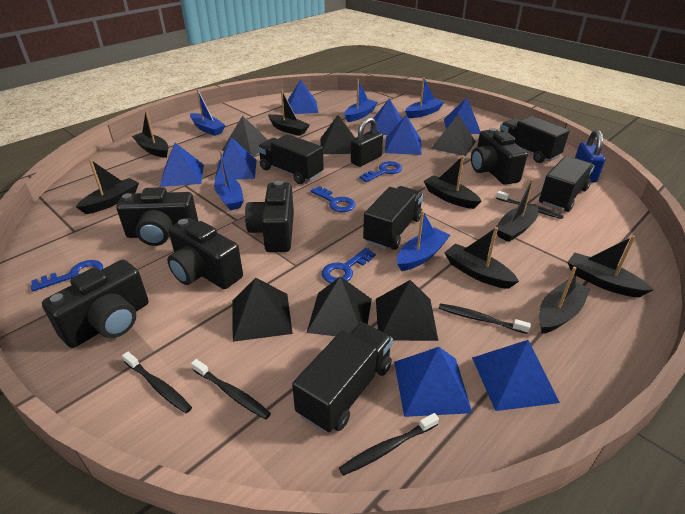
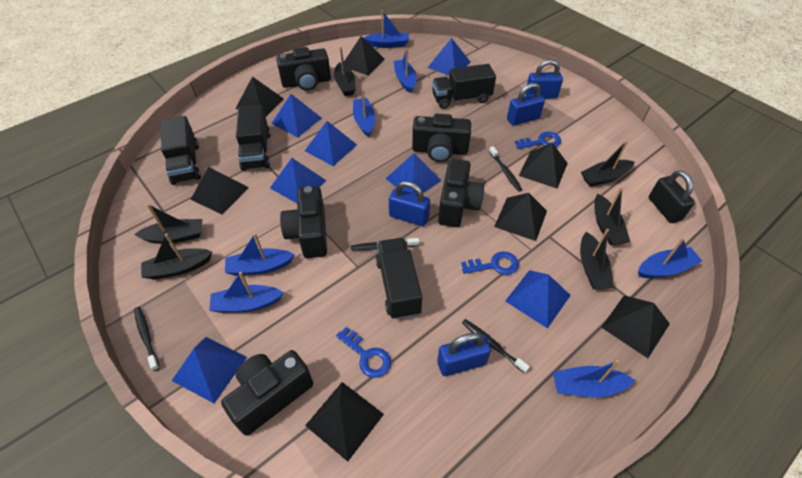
black boat: [76,159,139,214] [132,111,169,158] [268,90,310,136] [424,156,481,209] [444,227,519,289] [494,179,539,242] [539,267,590,334] [567,236,654,297] = 8 -> [134,204,202,244] [141,233,212,279] [334,46,356,96] [580,229,614,289] [581,141,634,187] [594,187,630,245] = 6
black pyramid: [222,116,268,157] [232,278,293,342] [307,276,372,336] [320,115,355,154] [376,280,438,341] [431,114,476,156] = 6 -> [190,167,249,214] [235,76,284,116] [305,382,384,461] [344,36,384,75] [494,193,547,241] [519,143,568,188] [601,295,670,358] = 7
black toothbrush: [122,352,192,413] [191,359,271,420] [339,413,439,476] [439,303,531,334] [496,191,564,219] = 5 -> [134,307,160,371] [351,238,419,250] [462,319,530,373] [489,146,522,192] = 4
black truck: [257,134,324,184] [292,322,393,433] [363,186,424,250] [500,116,569,163] [539,156,594,212] = 5 -> [161,116,201,185] [236,105,271,171] [376,238,422,320] [432,64,496,109] = 4
blue boat: [190,89,226,136] [214,150,244,210] [344,79,378,122] [397,211,450,271] [405,77,444,118] = 5 -> [209,272,284,313] [225,233,295,276] [353,89,375,137] [363,10,409,48] [394,48,417,93] [553,360,635,397] [638,238,702,278] = 7
blue key: [31,260,103,291] [310,186,356,212] [322,248,376,283] [359,161,402,182] = 4 -> [336,327,391,378] [461,251,519,275] [515,132,561,149] = 3
blue padlock: [575,130,605,183] = 1 -> [389,181,430,226] [437,333,491,376] [507,83,545,126] [526,60,563,99] = 4
blue pyramid: [160,143,204,187] [215,137,257,180] [288,79,318,114] [370,99,402,135] [385,115,422,155] [394,347,472,417] [444,97,481,134] [472,340,560,411] = 8 -> [172,337,247,403] [270,158,327,203] [271,94,322,137] [305,121,357,166] [385,153,441,194] [427,38,470,75] [505,270,571,329] = 7

